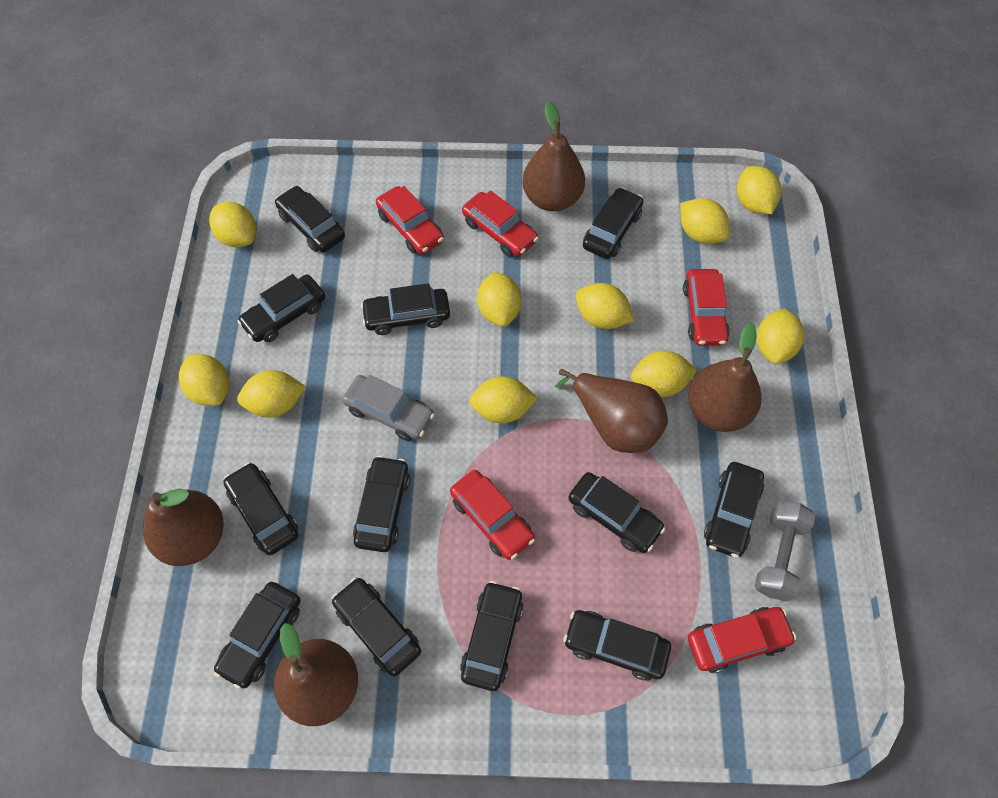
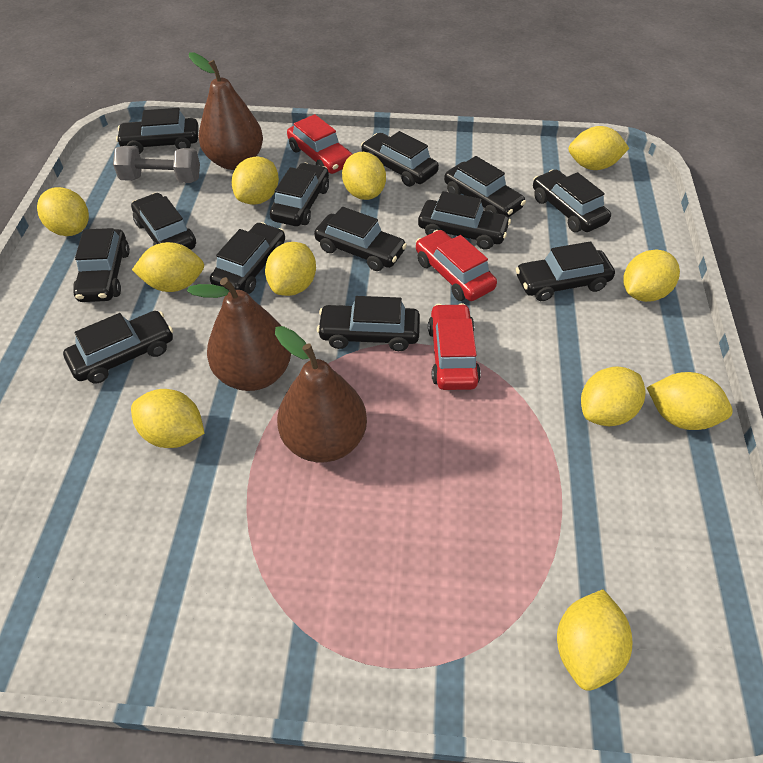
black car: [214,582,301,689] [223,462,298,555] [237,274,325,342] [275,186,345,252] [332,577,421,676] [353,455,410,552] [361,283,450,335] [460,581,523,691] [563,610,671,681] [568,472,665,553] [583,187,643,259] [704,462,764,558] = 12 -> [63,311,173,383] [73,228,130,302] [116,108,199,154] [131,193,196,250] [210,222,285,294] [270,163,329,226] [314,207,407,271] [317,296,420,351] [361,131,439,187] [418,191,511,250] [444,156,526,218] [516,241,615,301] [533,169,611,232] = 13
brown pear: [143,488,223,566] [274,623,358,726] [522,101,585,211] [555,369,668,453] [688,322,762,432] = 5 -> [187,277,291,391] [189,52,263,170] [275,326,367,462] = 3
grey car: [342,375,435,441] = 1 -> none = 0
red car: [376,186,444,255] [450,470,535,560] [462,191,539,257] [683,269,730,346] [688,607,796,673] = 5 -> [287,114,352,174] [416,230,497,301] [428,303,481,390] = 3
yellow lemon: [179,354,229,406] [209,202,256,247] [237,370,306,417] [469,376,537,424] [477,271,522,327] [576,283,634,329] [631,351,697,397] [680,198,730,244] [737,166,781,214] [757,308,804,364] = 10 -> [37,187,89,236] [131,389,204,448] [132,242,204,292] [232,156,279,205] [265,242,316,296] [342,152,386,200] [557,589,632,691] [568,126,629,170] [581,366,645,426] [623,250,680,302] [647,372,733,430] = 11

